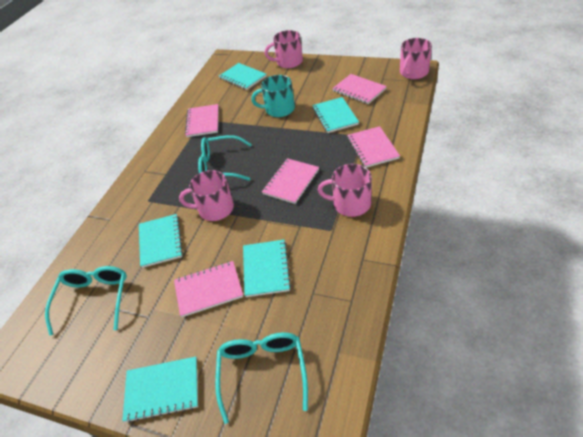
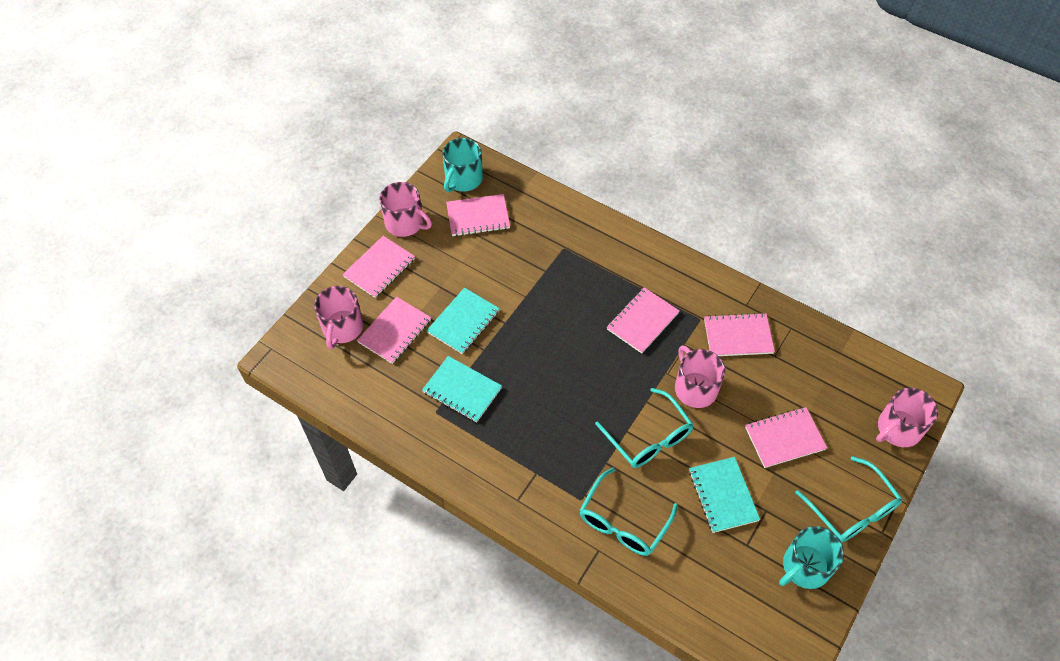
pink notebook: [174,261,243,317] [185,104,219,137] [262,158,319,204] [332,74,387,104] [347,126,400,168] = 5 -> [342,236,415,298] [357,297,431,364] [446,194,510,236] [607,287,679,353] [704,313,775,356] [745,407,827,468] = 6
turquoise mug: [251,75,295,117] = 1 -> [443,138,483,192] [779,526,844,589] = 2
turquoise notebook: [122,357,198,423] [139,214,183,268] [219,63,266,90] [243,240,291,297] [312,97,359,133] = 5 -> [422,356,502,423] [426,288,500,354] [689,457,760,533] = 3

